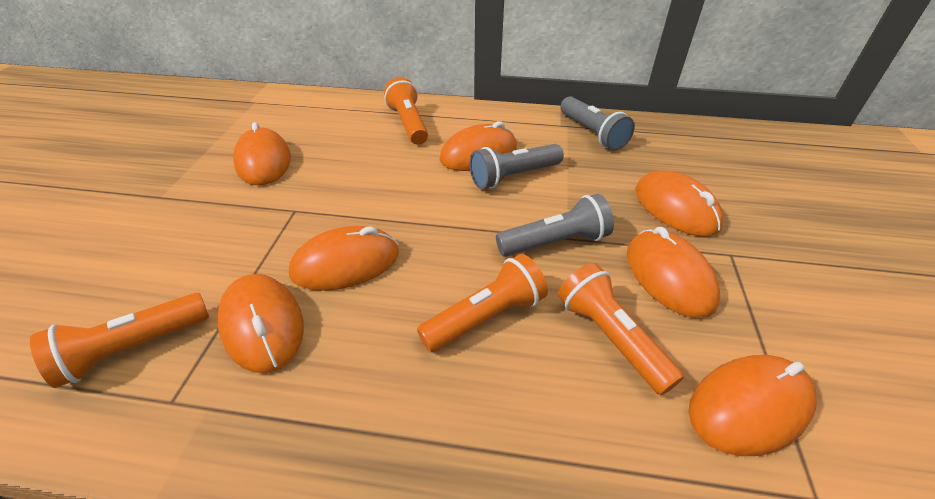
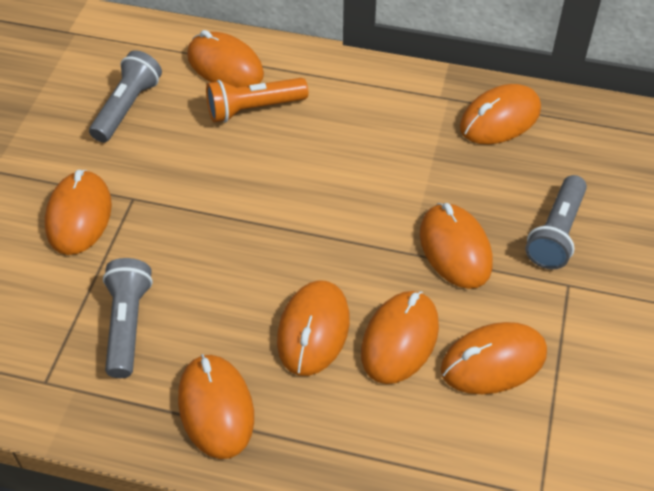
orange flashlight: [30,293,209,388] [384,77,428,145] [417,254,548,352] [558,263,684,395] = 4 -> [206,78,308,122] = 1
orange mouse: [217,274,304,373] [233,122,291,185] [289,226,399,291] [439,121,517,171] [627,227,720,318] [635,170,724,236] [688,355,817,456] = 7 -> [45,170,112,255] [178,354,254,459] [187,30,264,87] [277,280,350,376] [361,291,439,384] [420,203,493,289] [441,322,547,394] [460,84,541,144] = 8

